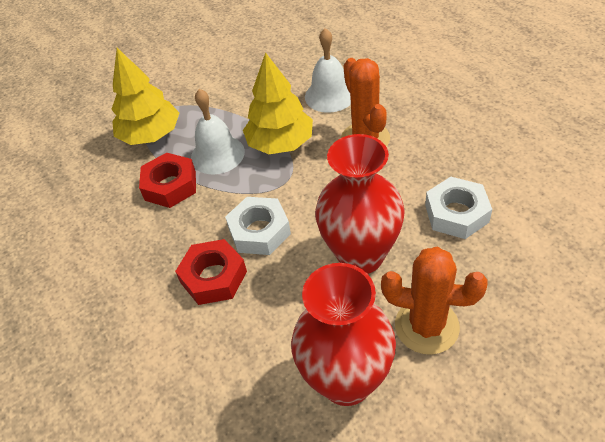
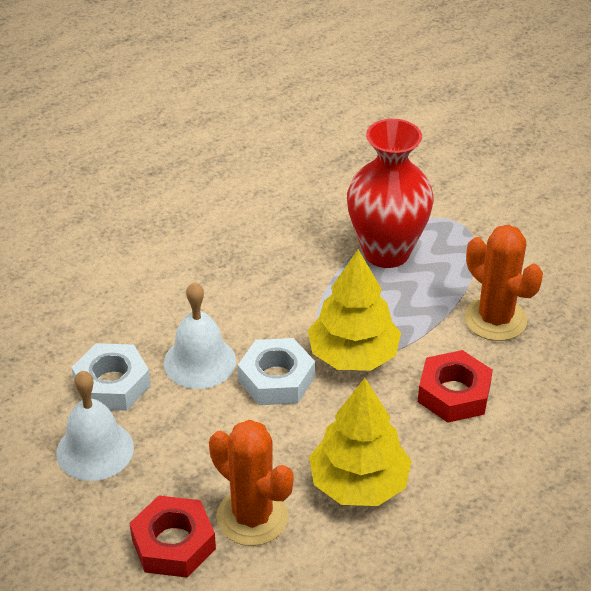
red vase: [291,263,396,406] [315,134,405,274] = 2 -> [347,119,434,268] = 1

